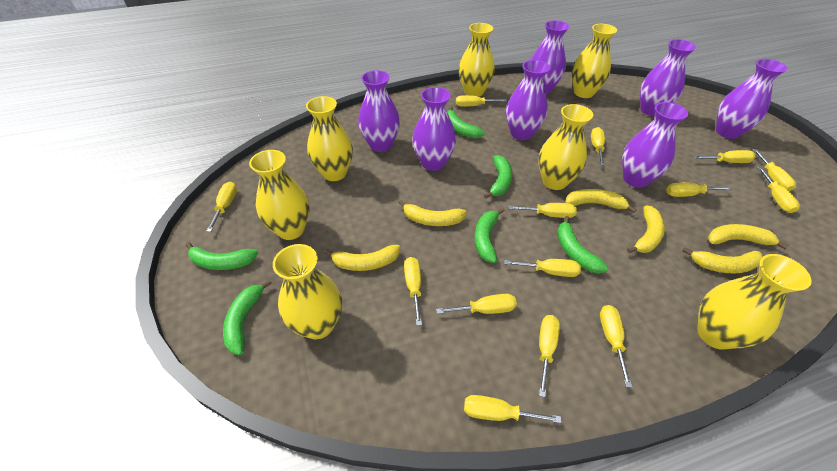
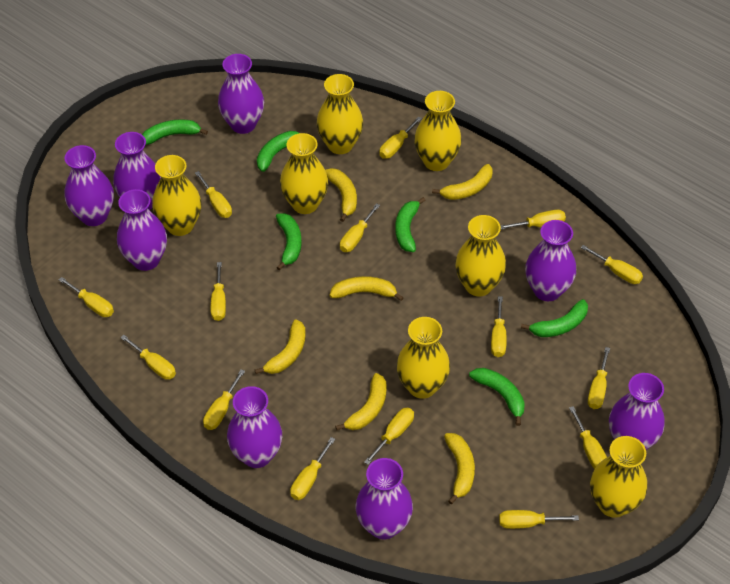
purple vase: [358,70,400,152] [412,87,456,171] [506,60,550,140] [531,20,569,94] [622,102,688,188] [640,39,696,116] [716,59,787,139] = 7 -> [64,145,114,226] [113,132,161,210] [117,189,167,271] [218,54,264,134] [227,386,282,468] [356,458,413,539] [525,220,576,301] [609,373,665,450] = 8
yellow screwdriver: [206,182,237,232] [404,257,422,326] [436,294,517,314] [456,95,507,107] [464,395,561,423] [504,259,581,277] [508,203,577,218] [539,315,560,397] [591,127,605,166] [600,305,632,388] [666,183,732,197] [694,150,756,163] [752,149,796,191] [757,167,800,213] = 14 -> [59,277,114,317] [120,335,176,380] [195,171,232,218] [203,369,245,430] [211,262,226,321] [290,437,335,500] [340,203,380,252] [364,408,414,465] [379,117,422,159] [491,296,507,357] [499,510,579,529] [500,210,566,230] [569,406,607,469] [580,245,643,284] [588,347,610,409] = 15

